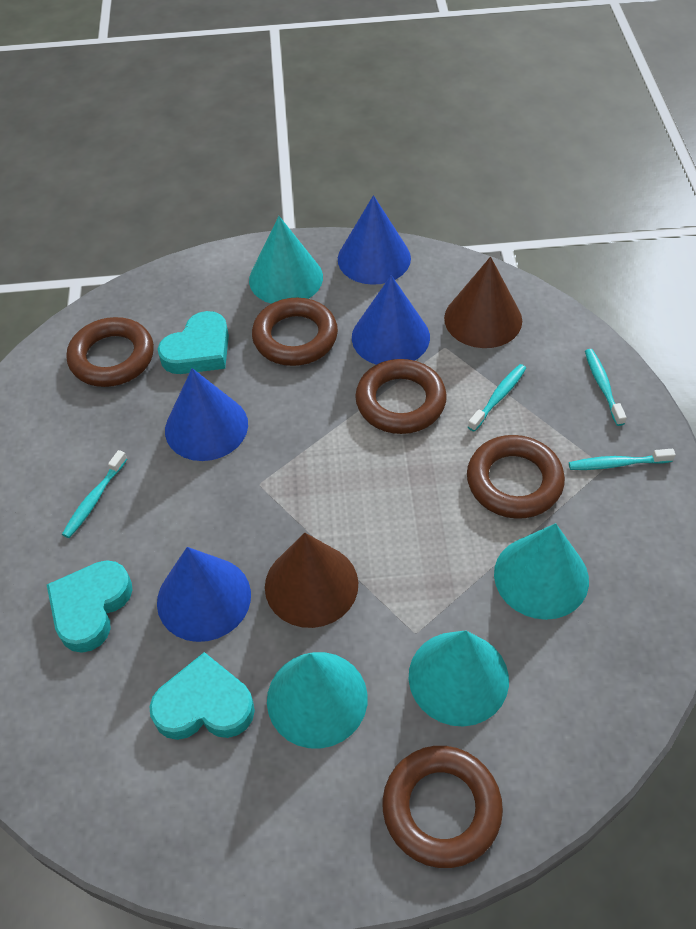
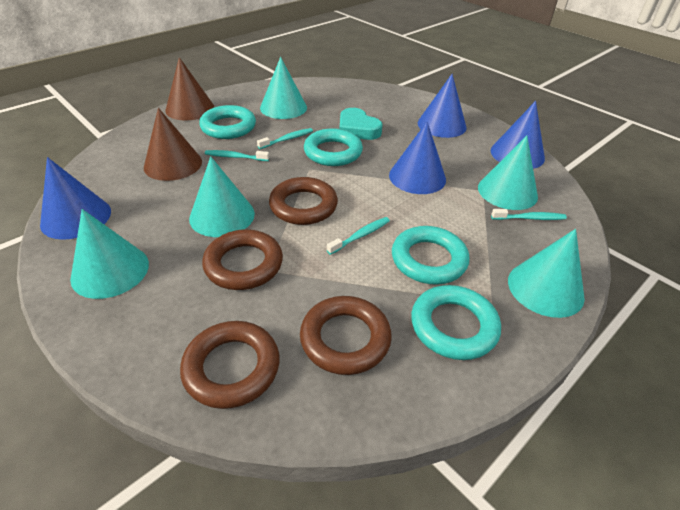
brown ring: [67,317,154,387] [252,298,338,366] [355,359,447,434] [383,746,503,868] [467,435,565,519] = 5 -> [180,321,280,409] [202,229,283,290] [269,177,338,225] [300,296,392,375] = 4
turquoise cone: [249,216,323,304] [267,652,368,749] [409,630,509,727] [494,523,589,620] = 4 -> [70,209,149,299] [189,156,255,237] [260,57,307,119] [478,136,538,210] [508,229,585,318] = 5
turquoise heart: [47,560,133,653] [149,652,255,740] [158,311,229,374] = 3 -> [340,108,382,140] = 1
turquoise ring: none = 0 -> [199,105,256,139] [304,128,363,166] [392,226,469,285] [411,285,501,360] = 4

